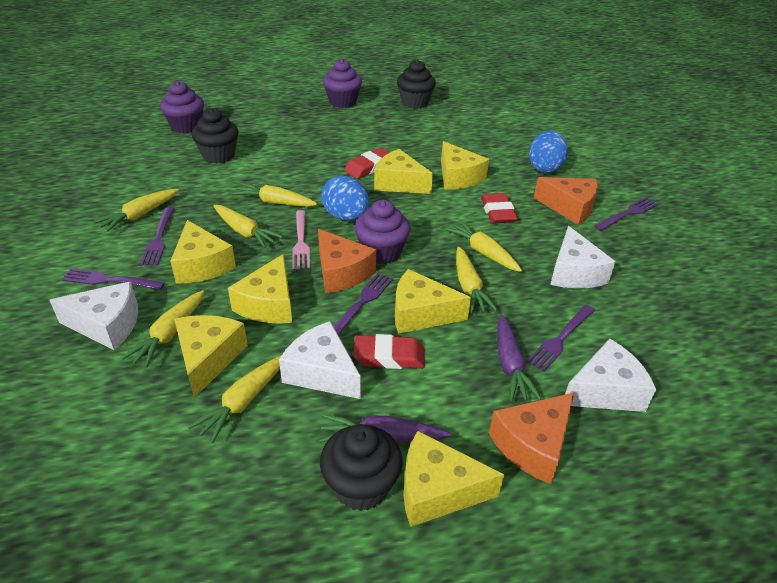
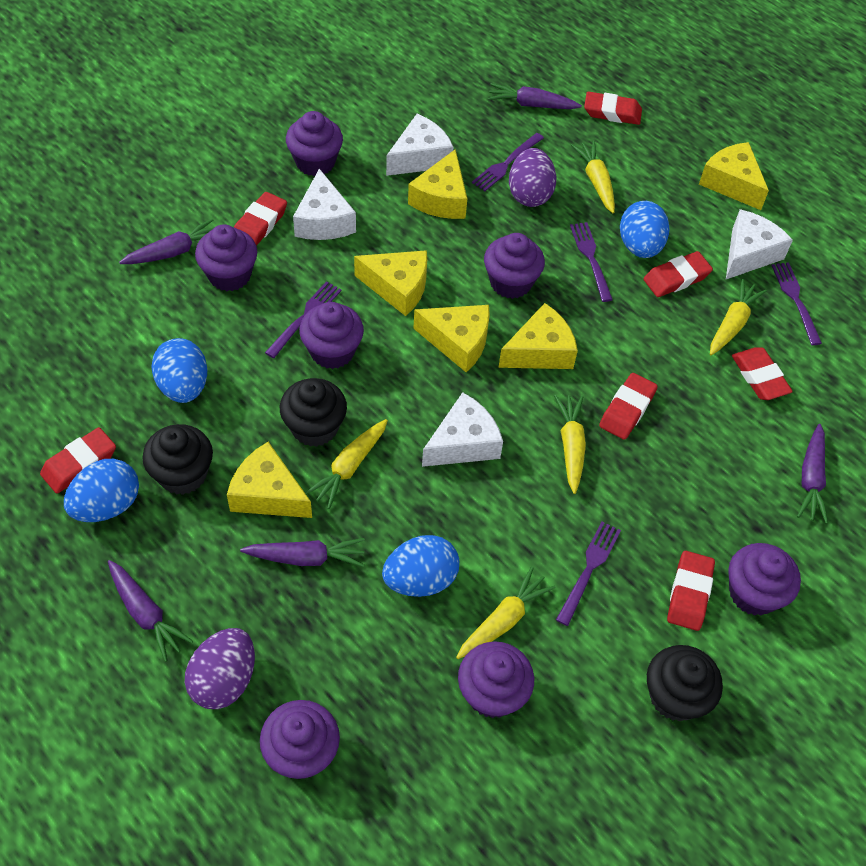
blue egg: [321,176,370,221] [529,131,568,173] = 2 -> [64,459,139,522] [151,338,207,403] [382,535,459,597] [620,201,669,258] = 4
orange cheese: [318,229,376,293] [489,393,574,484] [534,177,598,225] = 3 -> none = 0
pink fork: [292,210,310,269] = 1 -> none = 0
purple carrot: [319,414,452,443] [497,314,541,401] = 2 -> [108,560,193,662] [119,219,215,264] [240,538,365,567] [487,83,582,109] [797,424,828,524] = 5
purple cupcake: [160,81,204,134] [323,59,362,108] [355,200,410,264] = 3 -> [195,224,257,291] [260,700,340,779] [286,111,343,176] [299,302,364,369] [458,641,534,718] [484,233,545,299] [728,543,801,616] = 7
purple egg: none = 0 -> [185,628,255,709] [509,148,556,207] = 2
red eraser: [344,148,390,179] [353,334,425,369] [481,193,518,223] = 3 -> [40,427,116,494] [234,192,287,246] [584,91,642,125] [599,373,658,440] [643,251,713,297] [667,551,715,631] [732,347,793,400] = 7
yellow carrot: [94,189,179,232] [122,290,204,368] [188,355,282,443] [213,205,283,248] [232,183,317,207] [445,220,522,272] [456,246,497,313] = 7 -> [305,419,388,509] [456,567,556,659] [554,395,586,494] [571,141,615,213] [710,279,767,355] = 5
yellow cheese: [170,220,236,284] [174,315,248,398] [228,254,292,324] [374,149,433,194] [395,269,471,334] [403,431,505,527] [441,141,489,190] = 7 -> [227,442,312,518] [354,250,427,316] [408,149,467,219] [413,305,490,372] [498,303,578,369] [699,142,769,210] = 6

